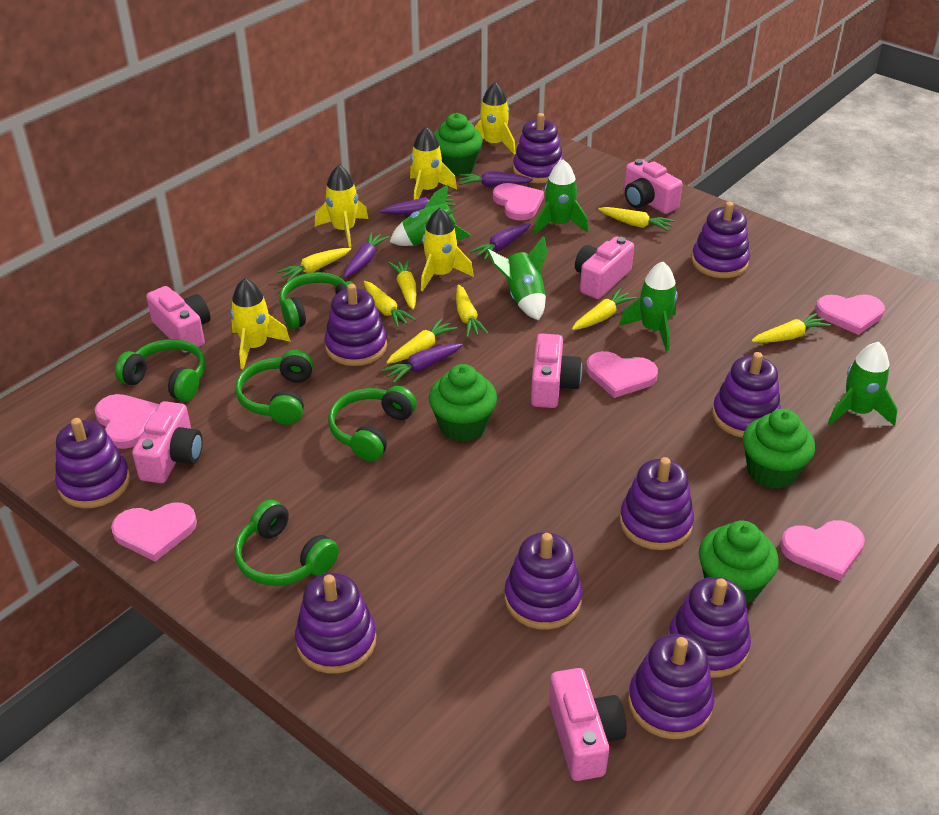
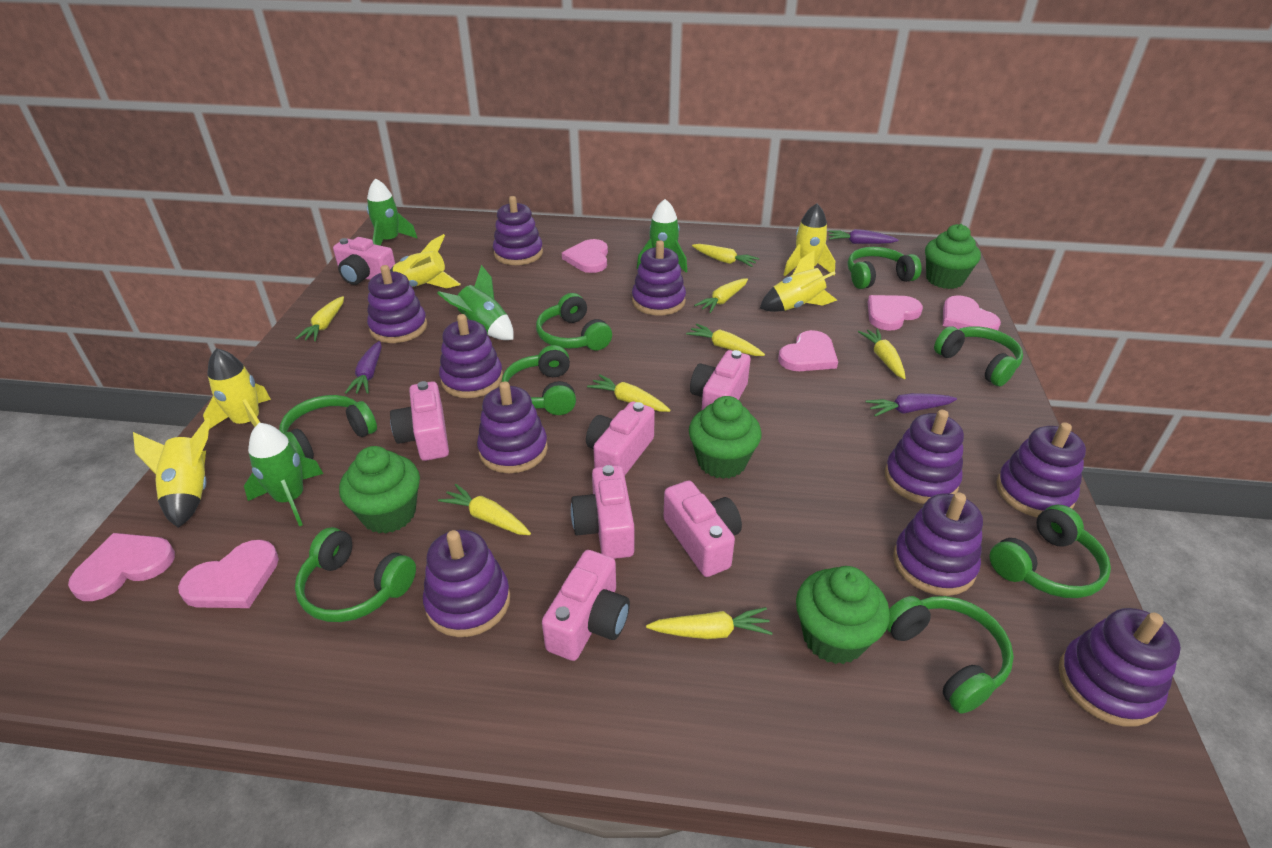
green headphones: [115,339,206,401] [234,500,339,586] [235,350,313,425] [279,272,354,329] [328,386,417,461] = 5 -> [279,395,377,459] [295,527,416,622] [502,345,576,415] [536,293,612,351] [848,247,922,289] [887,596,1014,714] [934,326,1023,386] [989,505,1111,598] = 8
green rocket: [390,184,471,246] [487,236,547,320] [534,159,589,235] [619,261,678,351] [828,342,898,426] = 5 -> [244,423,323,526] [367,178,418,245] [437,265,514,340] [637,199,687,272] = 4
pink camera: [132,401,203,483] [146,286,211,353] [531,333,582,408] [549,668,627,781] [575,236,634,299] [624,159,683,214] = 6 -> [333,237,395,285] [390,381,449,461] [542,550,630,661] [571,465,634,559] [586,401,655,475] [663,480,742,577] [690,350,750,411] = 7
purple carrot: [344,232,389,278] [379,195,455,215] [381,343,463,383] [459,172,533,187] [470,223,531,260] = 5 -> [345,341,382,394] [828,229,898,244] [866,393,957,417] = 3

